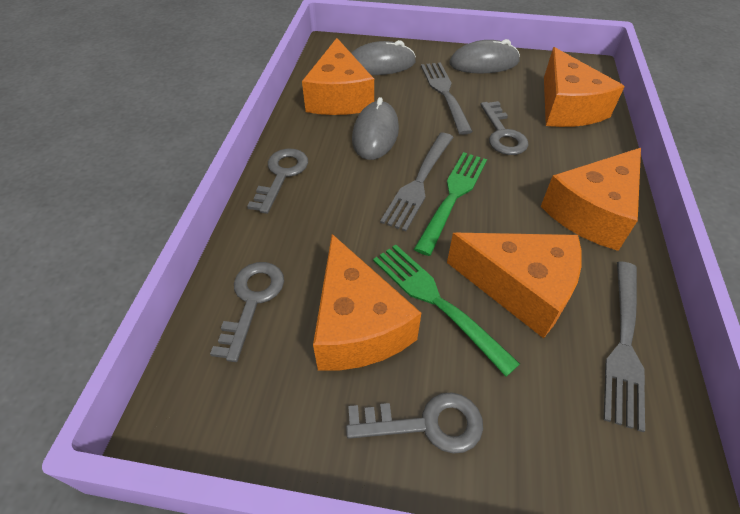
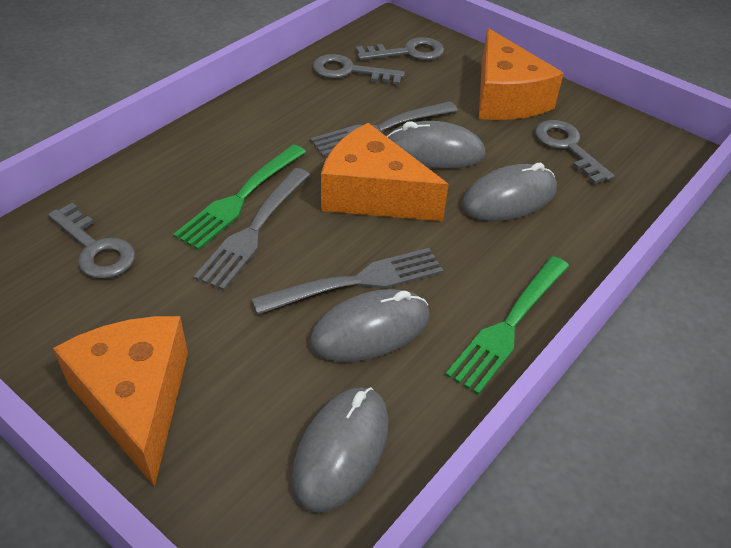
grey mouse: [351,40,416,75] [352,97,399,160] [449,39,520,74] = 3 -> [292,387,388,513] [310,289,430,362] [387,121,486,169] [462,163,557,221] = 4
orange cheese: [302,38,374,115] [313,234,421,371] [447,233,582,338] [541,148,641,251] [544,47,625,127] = 5 -> [53,316,188,487] [321,123,449,221] [479,28,564,120] = 3

